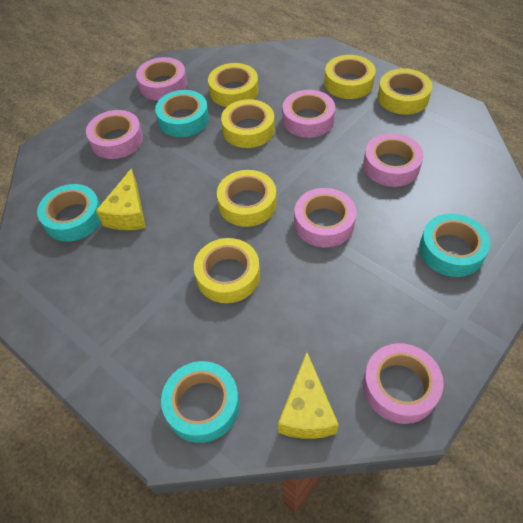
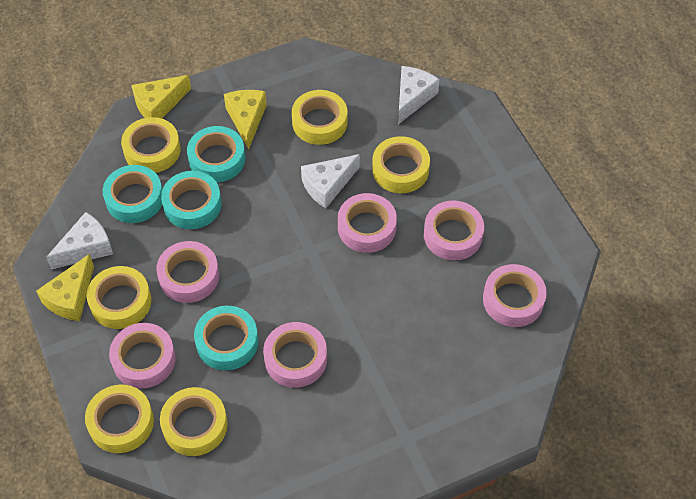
white cheese: none = 0 -> [46,212,113,270] [301,154,360,208] [398,66,440,124] = 3
yellow cheese: [96,168,146,230] [278,352,339,439] = 2 -> [36,254,94,321] [131,75,191,119] [224,90,267,149] = 3

